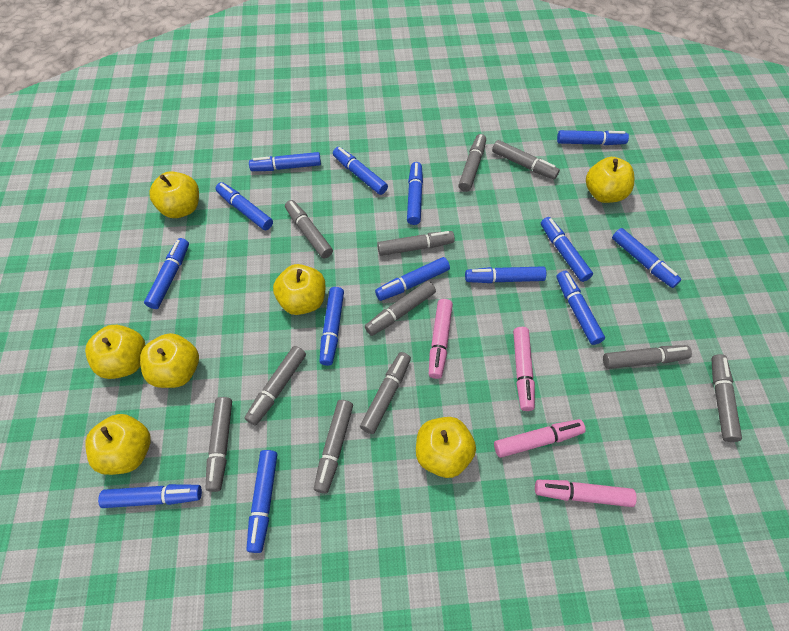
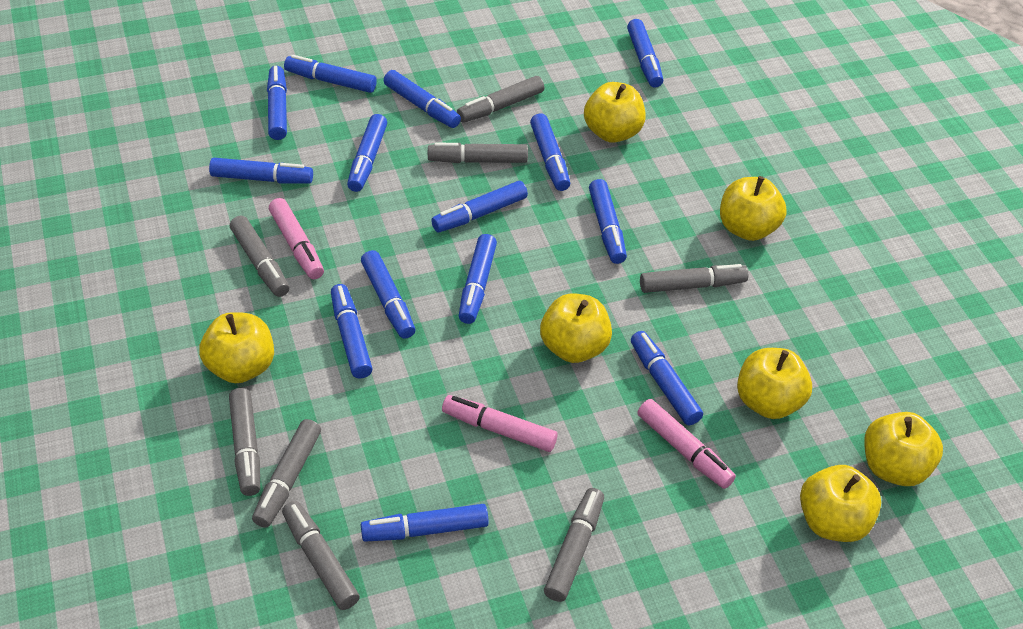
grey marker: [206,397,232,492] [245,346,306,425] [285,200,333,258] [314,400,353,494] [360,352,411,434] [365,281,436,336] [377,231,455,256] [458,134,486,192] [492,140,560,179] [603,345,692,369] [712,354,742,442] = 11 -> [229,388,260,496] [230,215,290,297] [252,419,321,528] [282,501,360,610] [428,143,528,163] [457,76,544,123] [544,488,604,602] [640,264,748,293] = 8
pink marker: [429,299,453,379] [494,419,586,458] [513,327,535,411] [535,480,637,507] = 4 -> [269,198,324,279] [442,395,558,452] [637,399,736,489] = 3

